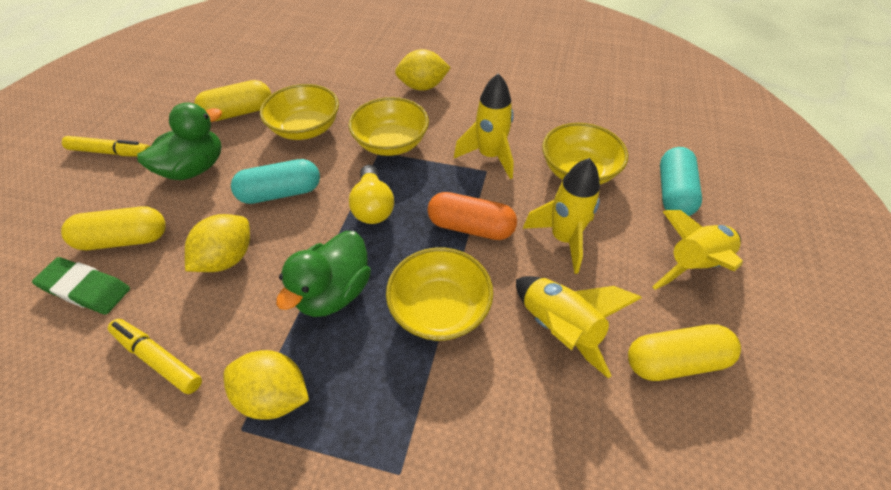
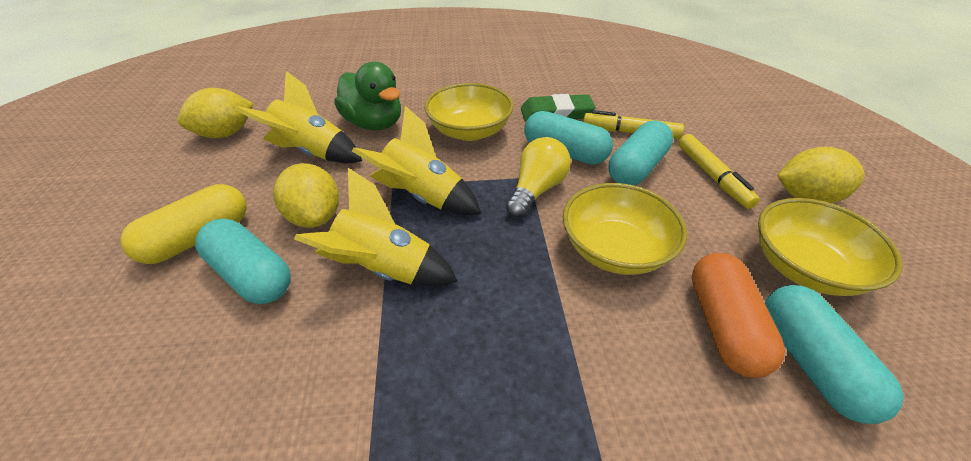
green duck: [137,102,222,180] [276,231,371,317] = 2 -> [334,61,401,130] = 1
turquoise capsule: [231,159,320,204] [660,147,702,216] = 2 -> [195,219,291,304] [524,111,613,165] [608,121,673,185] [765,285,904,424] = 4
yellow bowl: [260,84,339,140] [348,97,429,156] [386,247,493,341] [542,123,628,185] = 4 -> [424,83,514,141] [563,183,687,275] [758,198,903,296] = 3
yellow capsule: [61,206,166,250] [194,80,271,121] [628,324,741,381] = 3 -> [120,184,247,264] = 1
yellow rocket: [454,73,514,179] [516,276,642,379] [523,158,600,274] [652,210,743,290] = 4 -> [234,71,362,163] [294,168,458,286] [352,106,481,215] = 3

